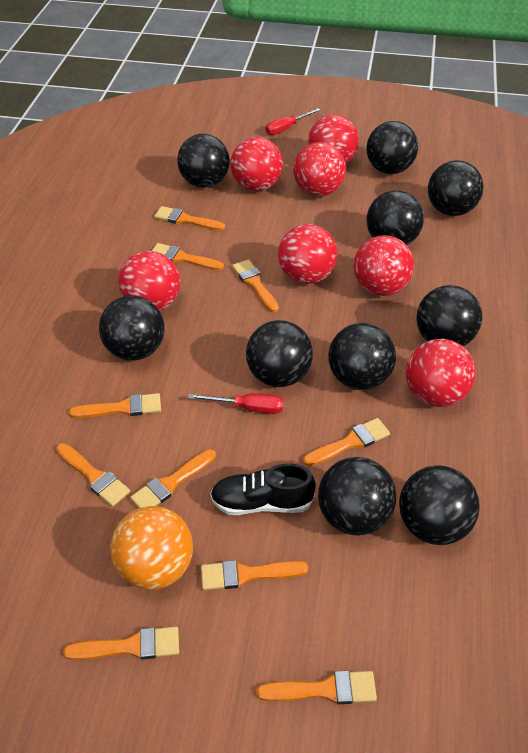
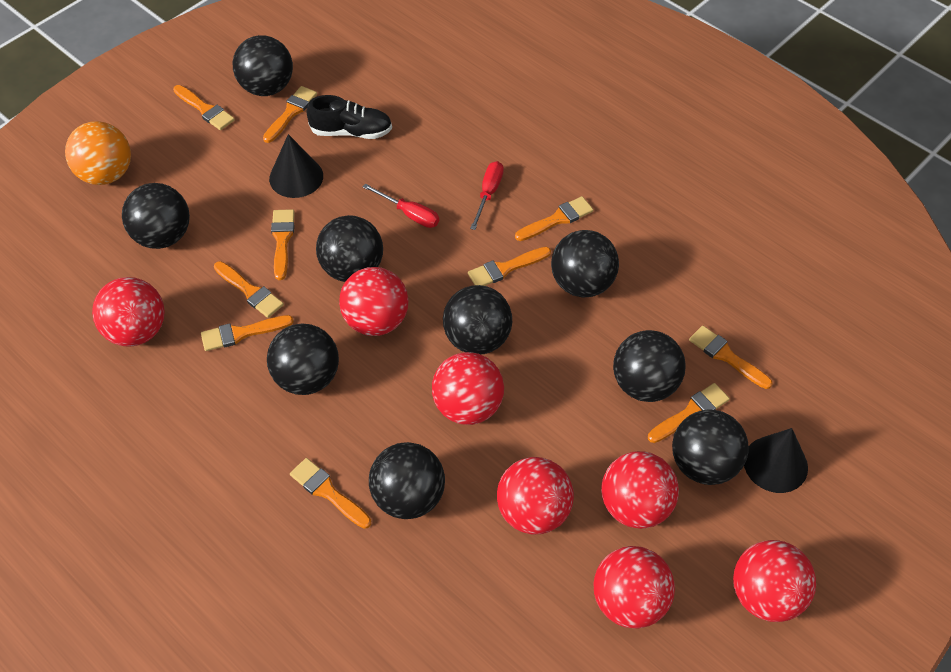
black ball: [99,296,165,361] [177,134,230,188] [246,320,313,387] [318,457,396,535] [328,323,396,390] [366,121,418,174] [366,190,424,245] [399,465,480,545] [416,285,482,346] [428,160,483,216] = 10 -> [122,183,190,249] [233,35,293,96] [267,324,339,395] [316,215,383,282] [369,442,445,519] [443,285,512,354] [551,230,619,298] [613,330,686,402] [672,409,749,485] = 9
black cone: none = 0 -> [269,134,323,198] [744,428,808,493] = 2

